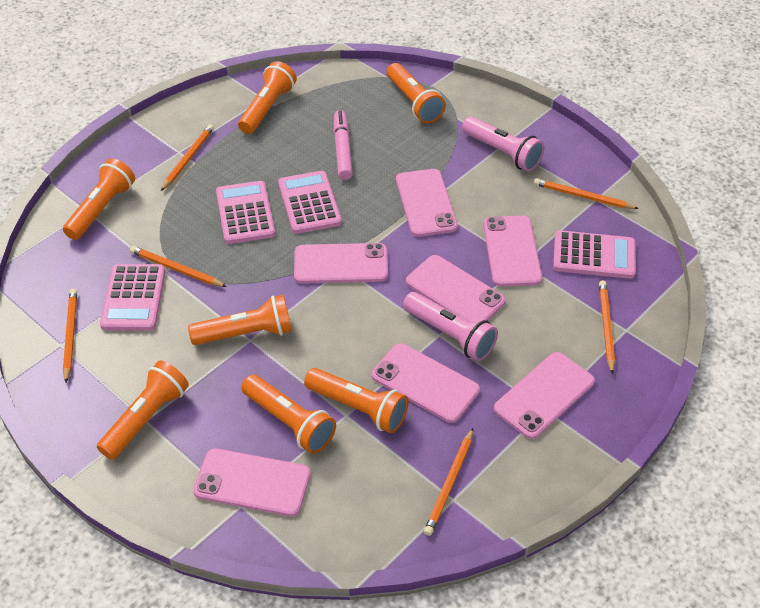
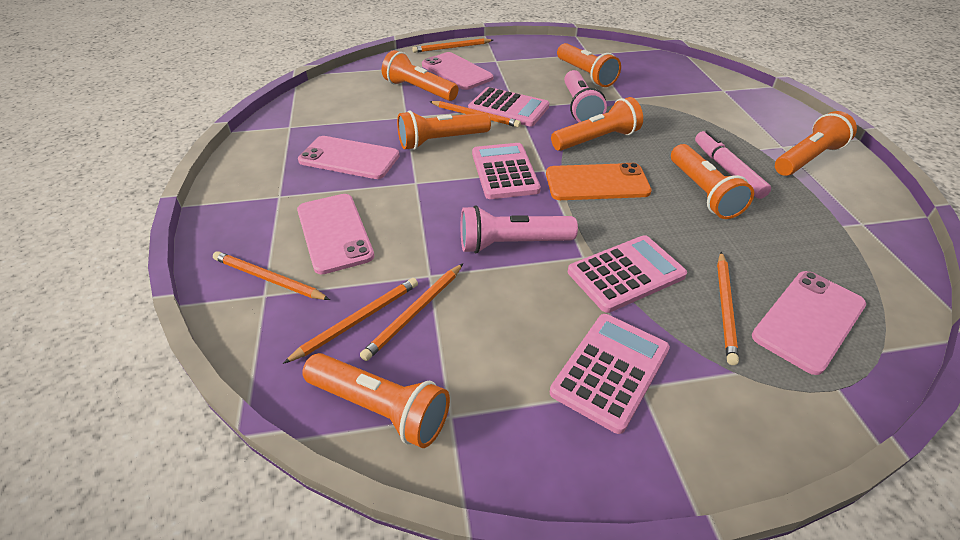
orange phone: none = 0 -> [546,163,652,200] = 1
pink phone: [193,448,311,516] [294,243,388,284] [372,343,480,423] [396,169,458,237] [406,255,505,322] [483,215,542,287] [494,352,595,439] = 7 -> [297,194,374,275] [298,136,400,179] [422,52,493,90] [752,271,866,375] = 4

